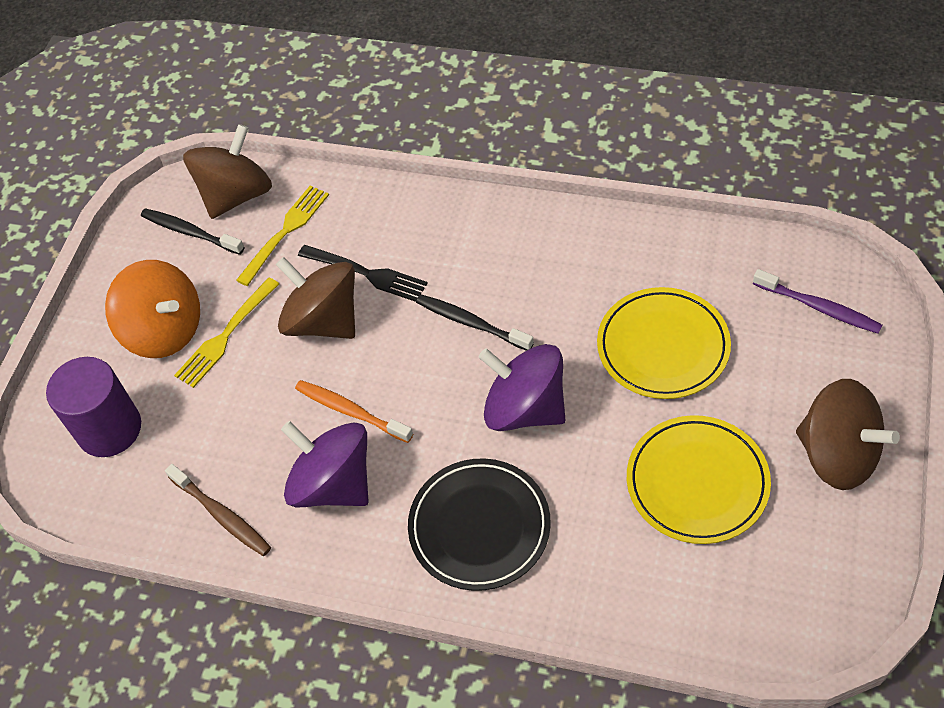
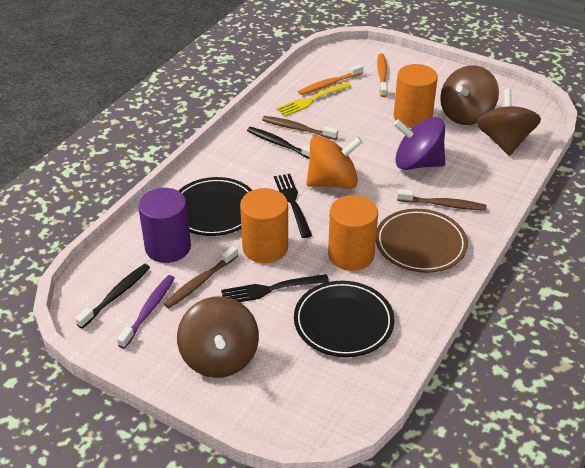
black fork: [298,245,428,302] = 1 -> [221,274,329,302] [274,174,312,238] = 2
black plate: [408,458,551,591] = 1 -> [179,177,252,236] [294,281,394,357] = 2
brown plate: none = 0 -> [376,209,468,273] = 1
brown toothbrush: [165,464,271,556] = 1 -> [164,246,238,308] [262,116,338,140] [397,189,487,211] = 3
orange cylinder: none = 0 -> [240,188,288,263] [328,195,378,271] [394,64,438,128] = 3
orange toothbrush: [295,380,413,443] = 1 -> [298,64,364,95] [377,53,387,97] = 2
purple spinning top: [281,421,369,507] [479,344,565,431] = 2 -> [393,117,445,170] = 1
yellow fork: [174,278,279,388] [236,186,329,286] = 2 -> [276,82,351,116] = 1
yellow plate: [597,287,731,399] [627,415,771,544] = 2 -> none = 0

